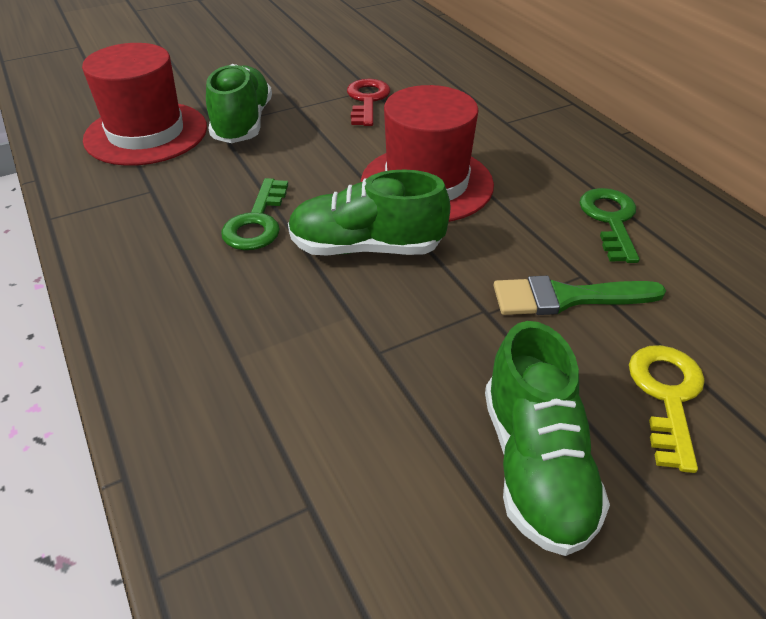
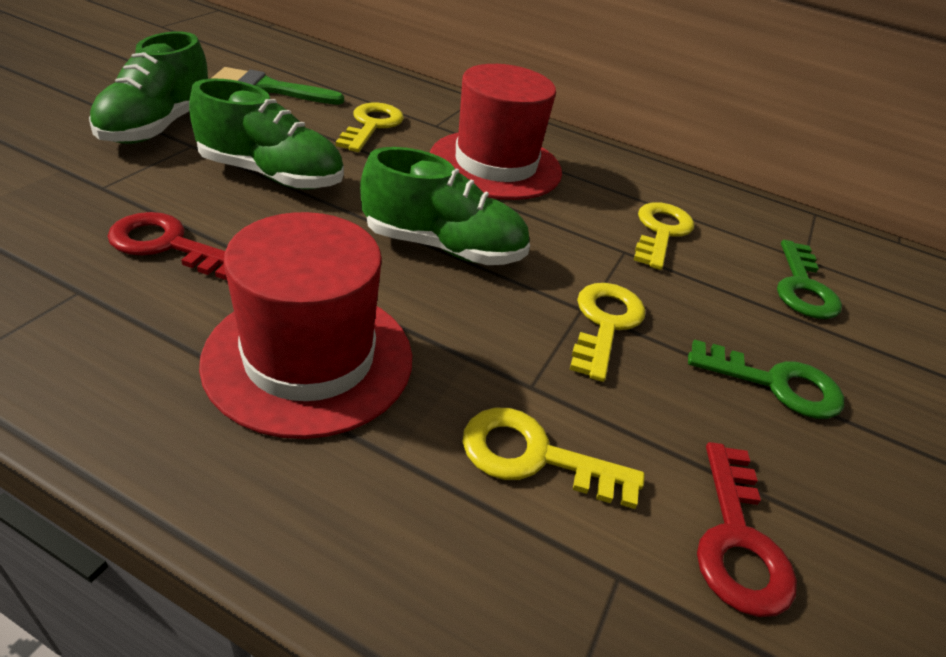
red key: [347,79,390,126] = 1 -> [107,212,227,280] [697,442,797,617] = 2
yellow key: [629,345,705,473] = 1 -> [336,102,404,152] [463,408,645,509] [570,283,646,382] [634,203,694,270] = 4

